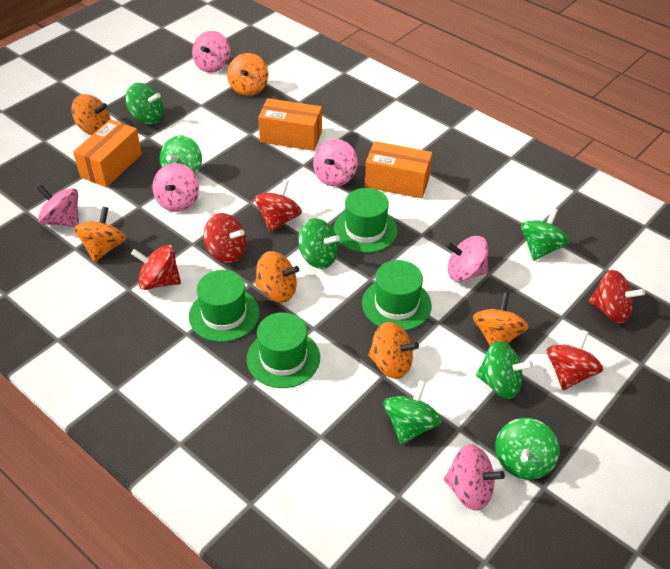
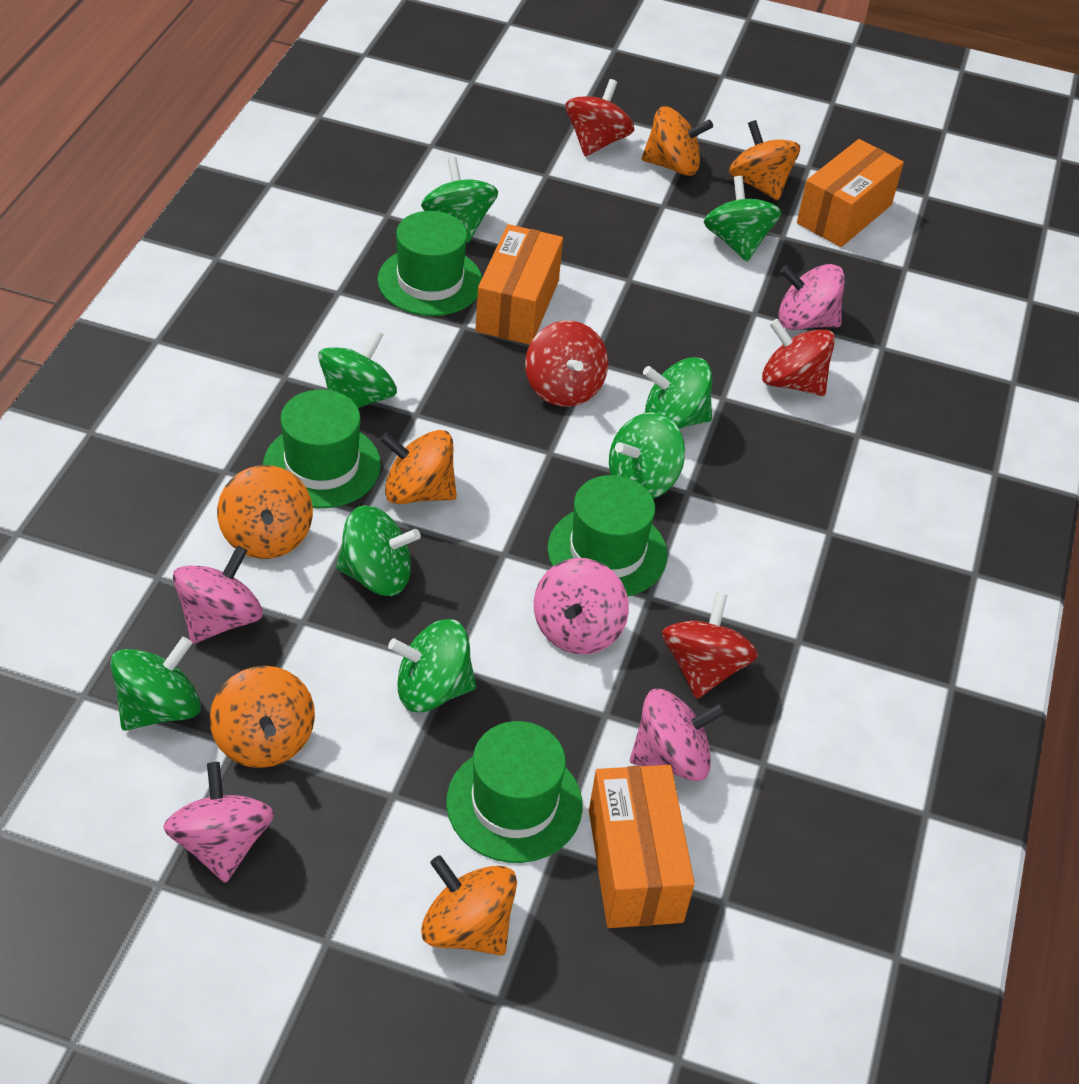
green spinning top: [125,83,163,125] [160,135,202,175] [298,218,340,269] [383,380,442,445] [476,341,533,399] [495,418,560,480] [521,208,570,261] = 7 -> [110,637,201,731] [318,330,397,408] [336,505,421,596] [388,619,476,712] [421,157,498,243] [609,412,685,498] [643,357,712,429] [704,176,781,261] = 8
pink spinning top: [37,185,79,227] [153,163,199,212] [192,31,230,73] [313,139,357,186] [444,444,505,511] [446,236,488,282] = 6 -> [163,762,274,883] [173,545,263,644] [534,558,629,654] [630,689,726,781] [778,264,845,330] = 5
red spinning top: [131,245,181,290] [204,213,246,263] [255,180,302,232] [547,330,603,391] [589,270,645,323] = 5 -> [525,321,608,407] [565,79,635,157] [662,592,758,699] [762,319,835,396] = 4

